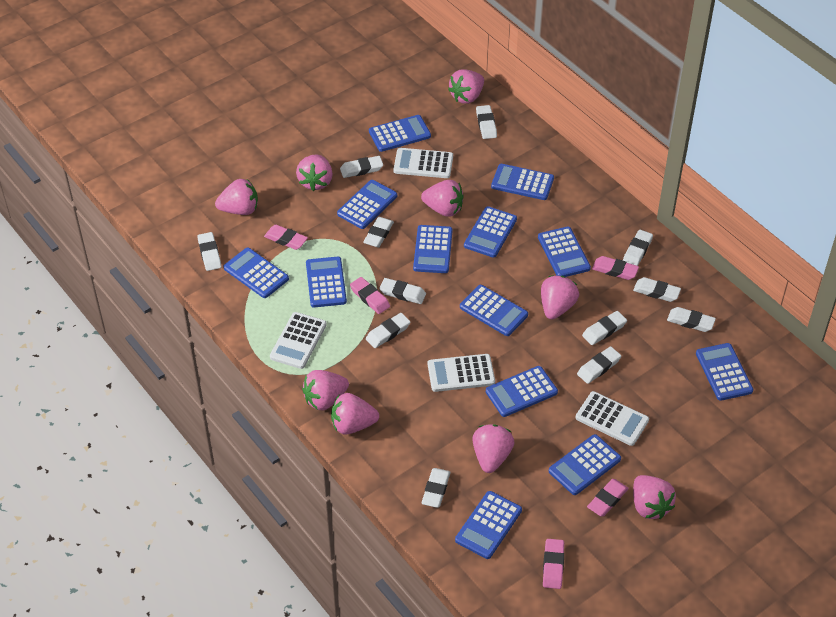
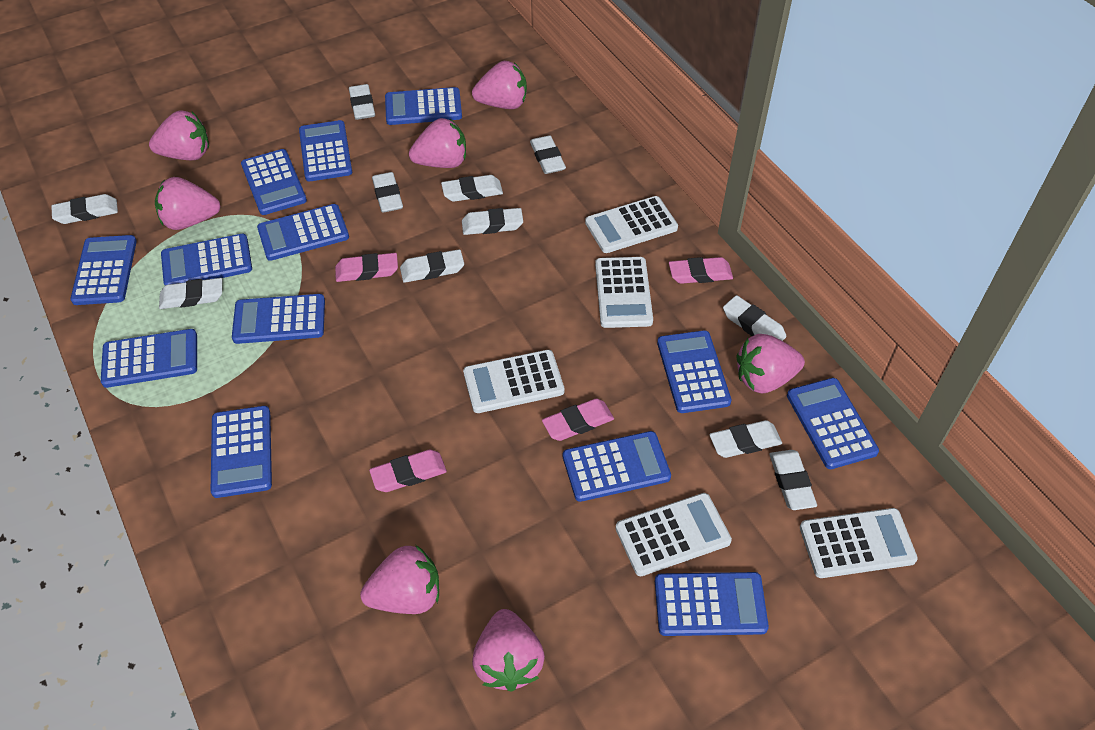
pink eraser: [264,225,308,250] [350,277,390,314] [543,539,564,589] [587,479,629,516] [592,256,639,280] = 5 -> [335,253,398,282] [369,450,447,492] [542,398,614,441] [669,257,733,284] = 4
pink strawberry: [215,179,258,215] [296,155,333,191] [302,370,349,410] [331,393,379,435] [421,180,464,217] [448,69,484,104] [472,424,515,473] [541,276,579,319] [633,475,676,519] = 9 -> [149,110,209,160] [155,177,221,230] [360,545,439,614] [409,118,466,168] [472,61,527,109] [472,609,545,692] [736,334,805,393] = 7
white calculator: [270,312,327,369] [394,148,453,178] [428,354,495,392] [575,391,649,446] = 4 -> [463,350,565,413] [585,196,678,253] [595,257,653,328] [615,493,732,576] [800,508,918,578] = 5
white eraser: [197,232,222,271] [340,156,383,178] [363,217,394,247] [366,313,410,348] [379,278,426,304] [421,468,450,508] [476,105,497,139] [577,346,621,384] [582,311,627,345] [623,230,653,266] [633,277,681,302] [667,307,716,332] = 12 -> [51,194,118,224] [159,278,222,309] [349,84,375,120] [372,172,403,213] [400,249,464,283] [441,175,503,202] [462,208,523,235] [530,135,566,174] [709,420,782,458] [723,295,786,341] [769,450,817,510] = 11

